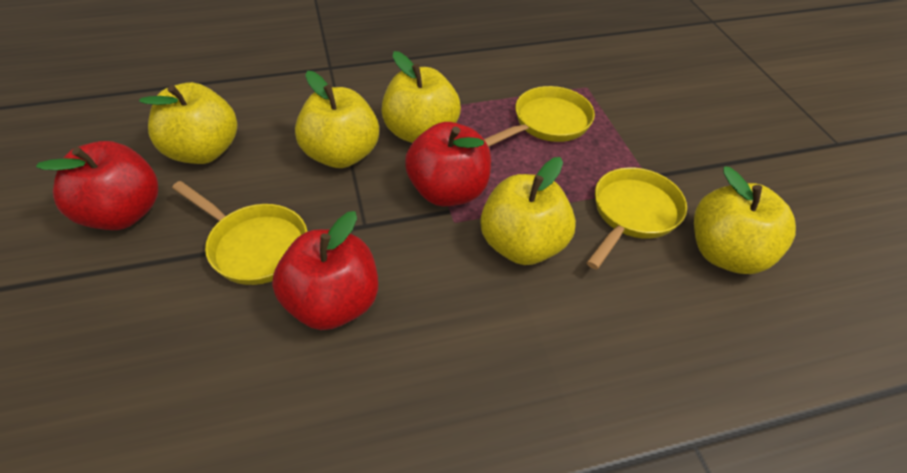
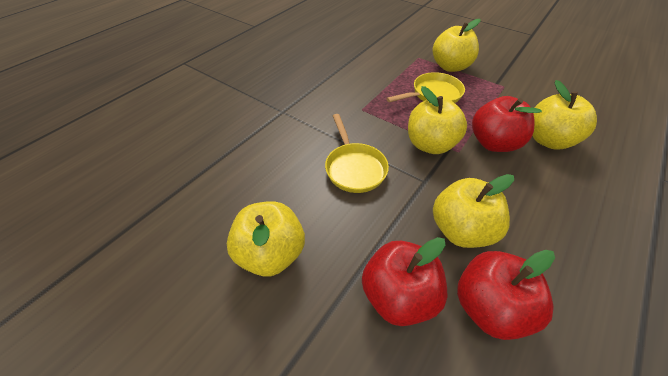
yellow pan: [172,181,308,285] [484,86,595,147] [587,167,687,270] = 3 -> [325,114,389,193] [386,72,465,103] = 2

